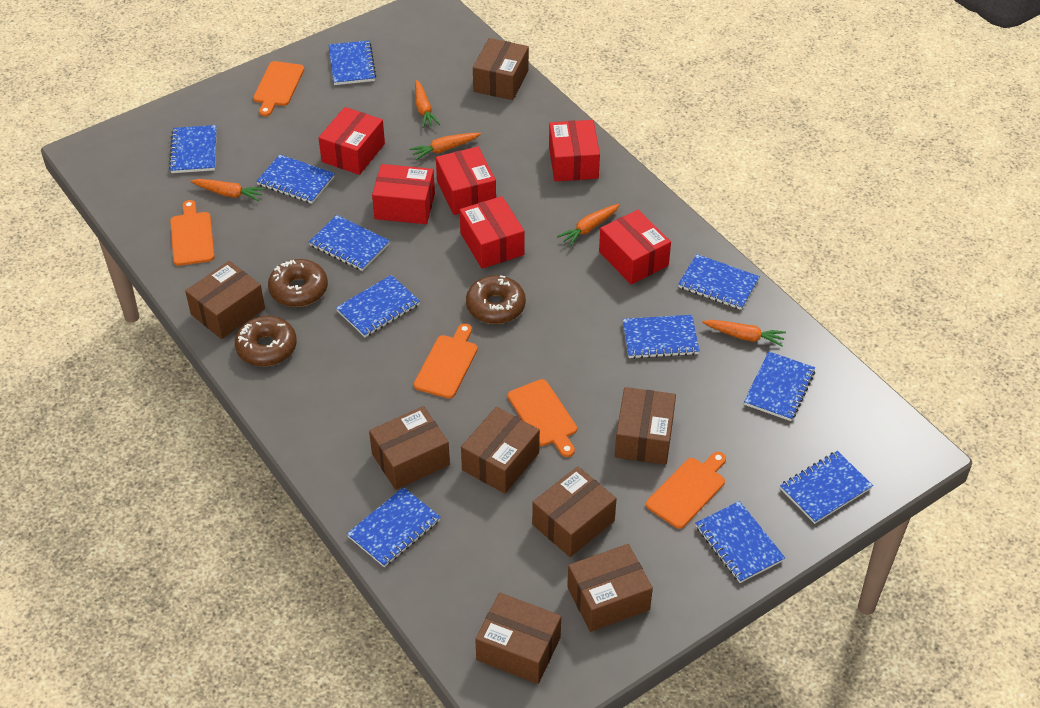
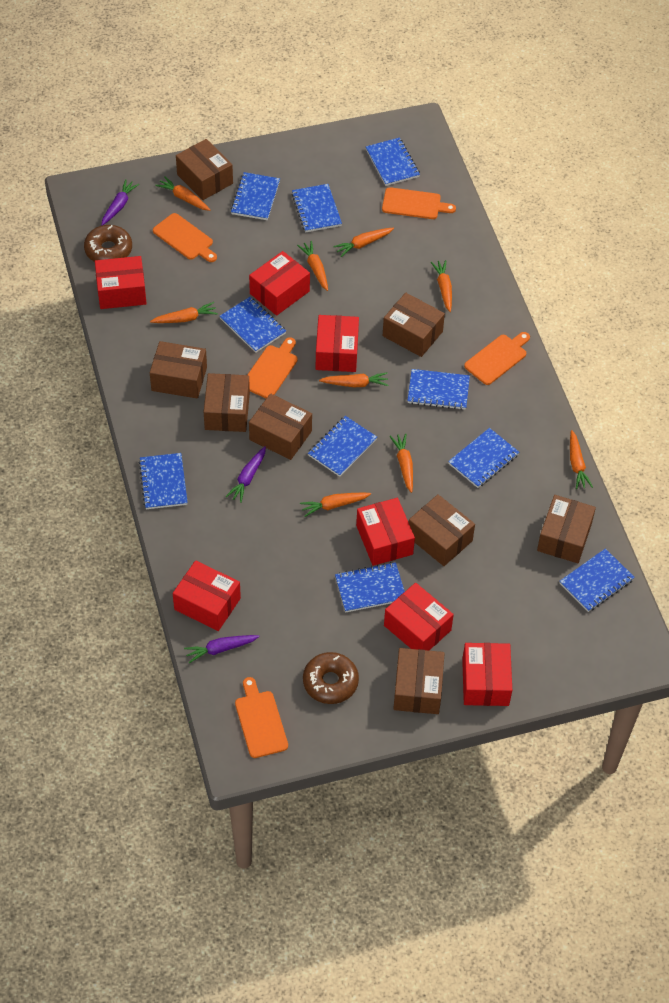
blue notebook: [169,125,217,173] [256,154,335,204] [309,215,390,271] [329,40,376,85] [336,275,420,337] [347,487,441,567] [622,315,700,359] [678,254,760,310] [695,501,785,583] [744,351,815,421] [780,451,873,524] = 11 -> [139,453,188,509] [220,297,286,353] [231,172,280,220] [292,184,342,232] [308,416,377,477] [335,562,405,612] [366,137,420,186] [407,369,470,410] [448,428,519,488] [560,548,635,612] = 10
brown donut: [235,316,297,366] [268,259,328,307] [466,275,526,324] = 3 -> [84,225,132,262] [303,652,359,704] = 2
orange carrot: [190,179,265,201] [409,133,481,160] [415,80,440,128] [557,204,620,246] [702,320,786,347] = 5 -> [150,302,218,323] [155,176,210,211] [297,241,328,291] [300,492,371,517] [319,373,388,387] [333,228,394,257] [390,433,413,493] [431,260,452,312] [570,430,593,489] = 9
purple carrot: none = 0 -> [101,179,139,225] [184,635,260,663] [226,446,266,503] = 3
red box: [319,107,385,175] [372,164,435,224] [436,147,496,215] [460,196,524,269] [549,120,600,181] [599,210,671,284] = 6 -> [95,256,147,309] [173,560,241,631] [249,251,310,316] [316,315,359,372] [356,498,415,566] [384,583,454,651] [462,643,512,706] = 7

